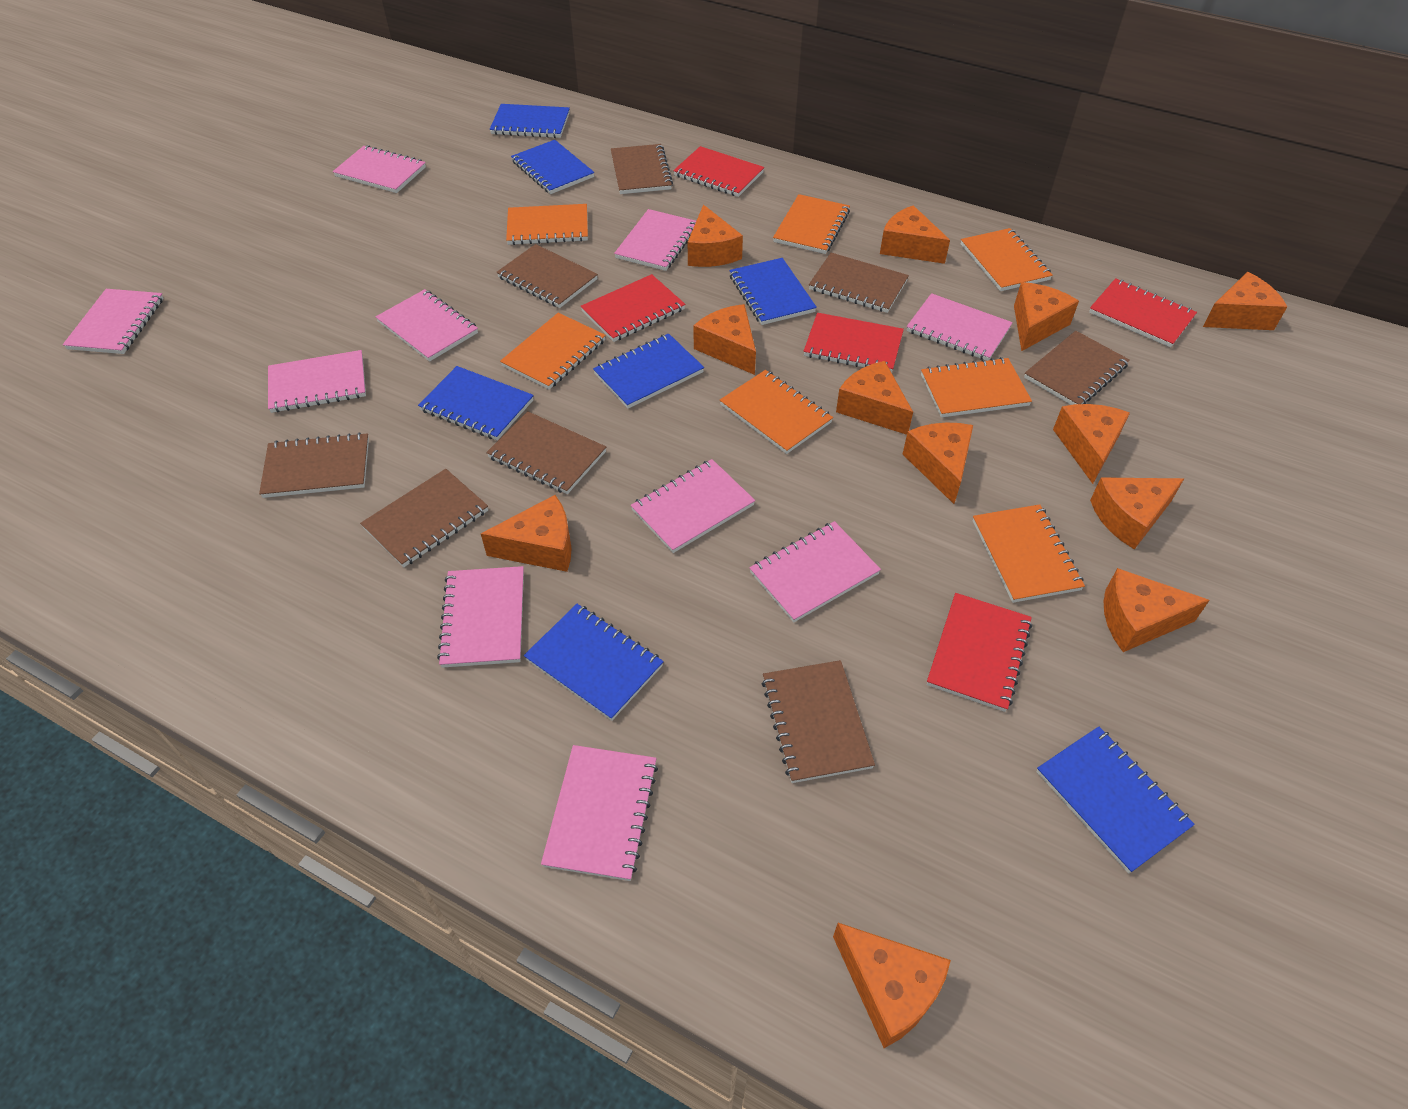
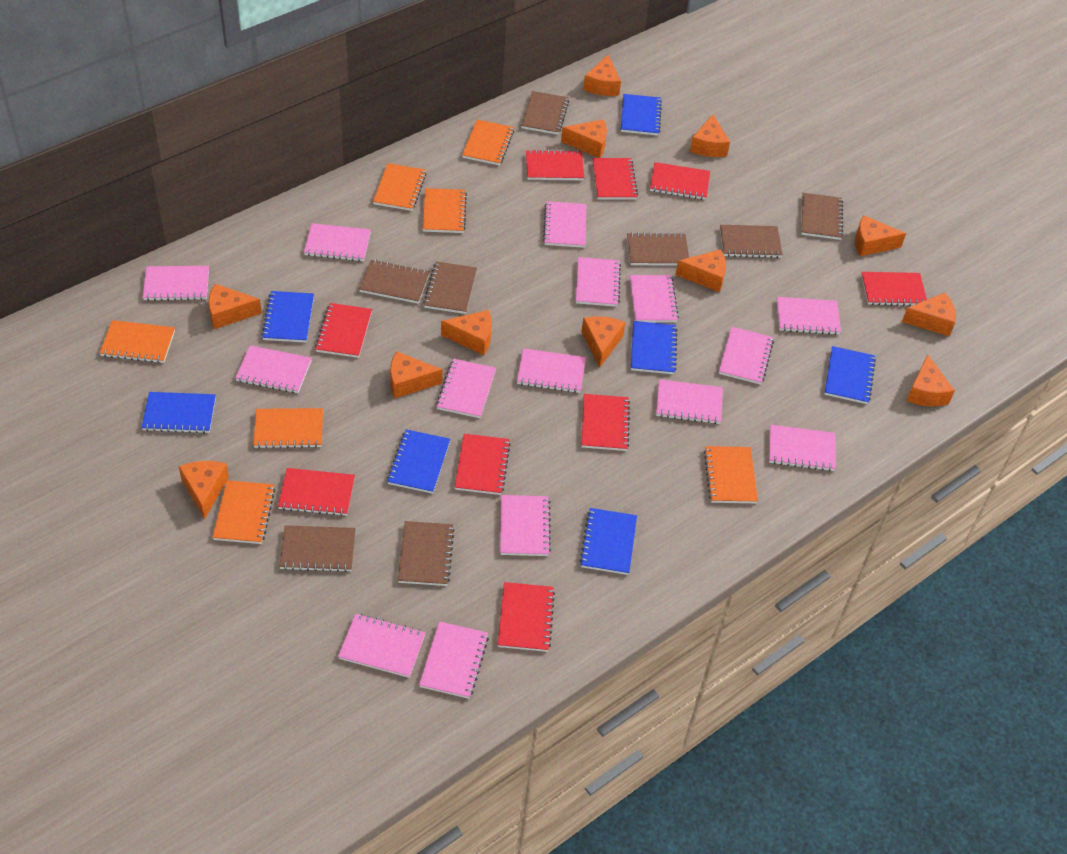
pink notebook: [63,289,164,354] [268,350,366,413] [333,145,426,193] [376,289,478,362] [437,566,524,668] [541,745,658,881] [614,209,696,271] [631,459,755,553] [749,521,881,622] [907,293,1013,361] = 10 -> [143,266,209,301] [235,345,312,393] [304,223,371,261] [338,614,425,678] [419,621,489,699] [436,359,496,418] [500,495,551,556] [517,348,586,393] [543,201,586,248] [576,257,621,307] [630,275,679,323] [656,379,723,424] [719,327,774,385] [769,425,836,471] [777,297,841,335] = 15
red notebook: [580,274,686,342] [673,146,764,197] [804,313,904,373] [927,593,1032,712] [1089,278,1197,348] = 5 -> [278,468,355,516] [315,303,372,358] [455,434,511,495] [498,582,555,652] [526,149,584,180] [581,394,630,451] [592,158,638,200] [650,162,710,200] [861,272,927,306] = 9

